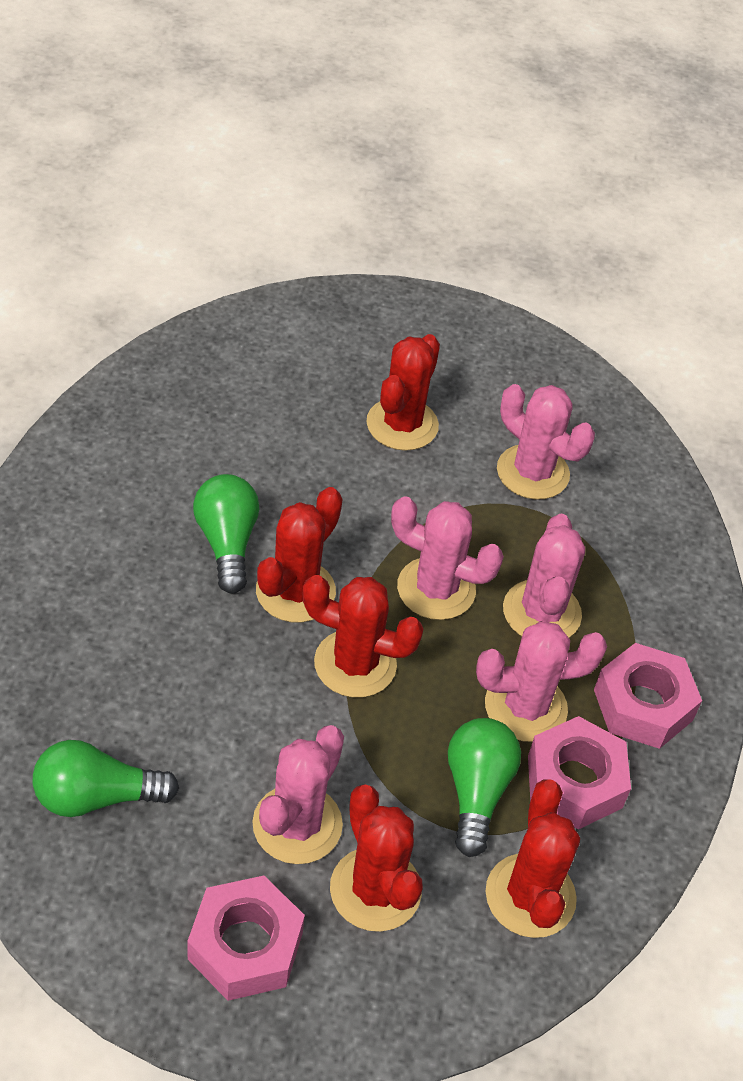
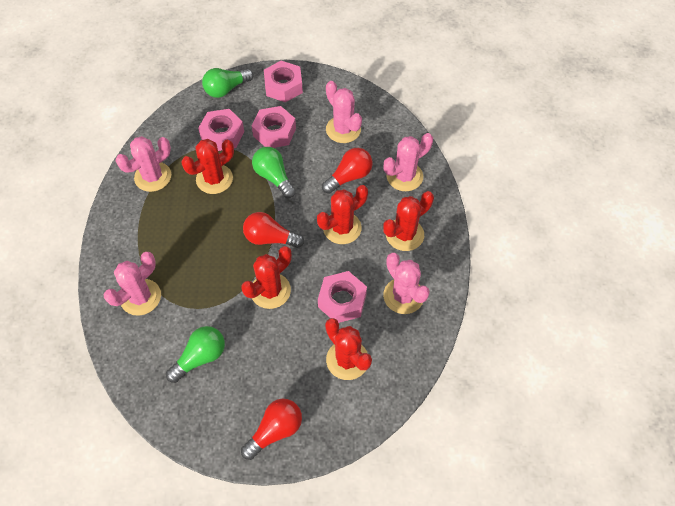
pink nut: [187,876,305,1001] [528,716,631,830] [594,643,702,749] = 3 -> [198,109,244,151] [252,106,296,148] [264,61,303,102] [318,271,367,323] = 4
red light bulb: none = 0 -> [241,399,302,460] [243,212,304,248] [322,148,372,194] = 3

